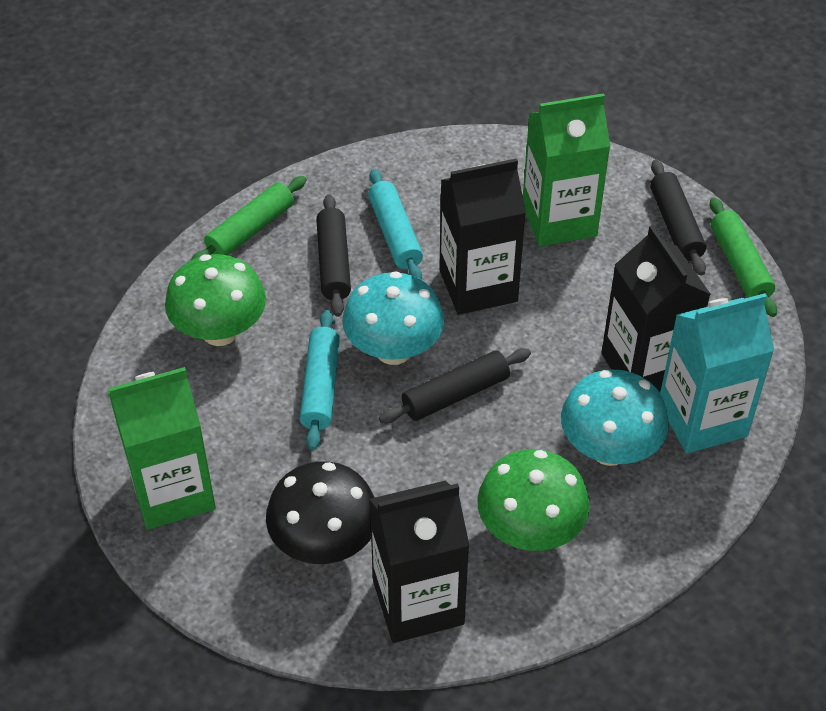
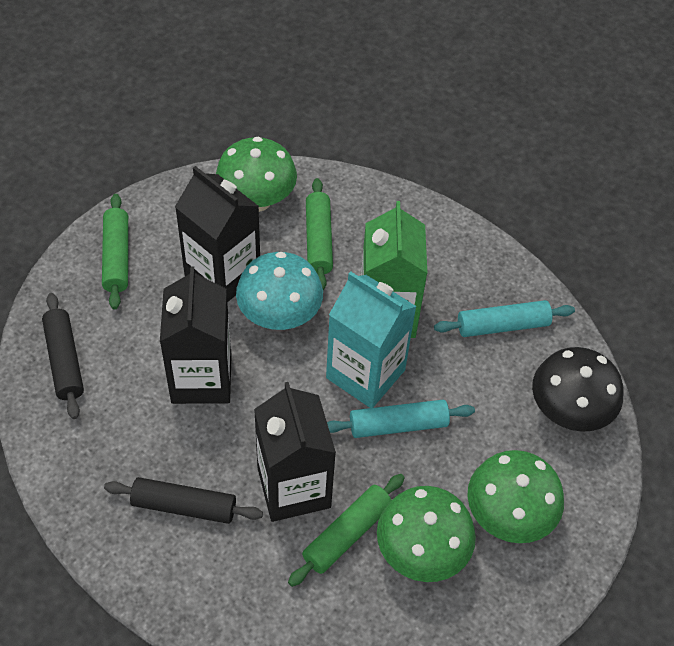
black rolling pin: [316,194,351,317] [379,348,531,424] [650,160,706,276] = 3 -> [42,293,84,419] [104,477,263,524] = 2
green carton: [108,367,216,530] [523,93,610,246] = 2 -> [361,201,427,338] = 1
green mushroom: [165,254,266,346] [477,449,590,551] = 2 -> [216,137,297,212] [377,486,476,582] [467,450,564,543] = 3
green rolling pin: [191,176,307,260] [710,197,777,317] = 2 -> [102,194,128,309] [288,474,405,587] [306,178,333,290] = 3
turquoise mushroom: [342,272,444,365] [561,369,669,466] = 2 -> [236,252,323,330] = 1

